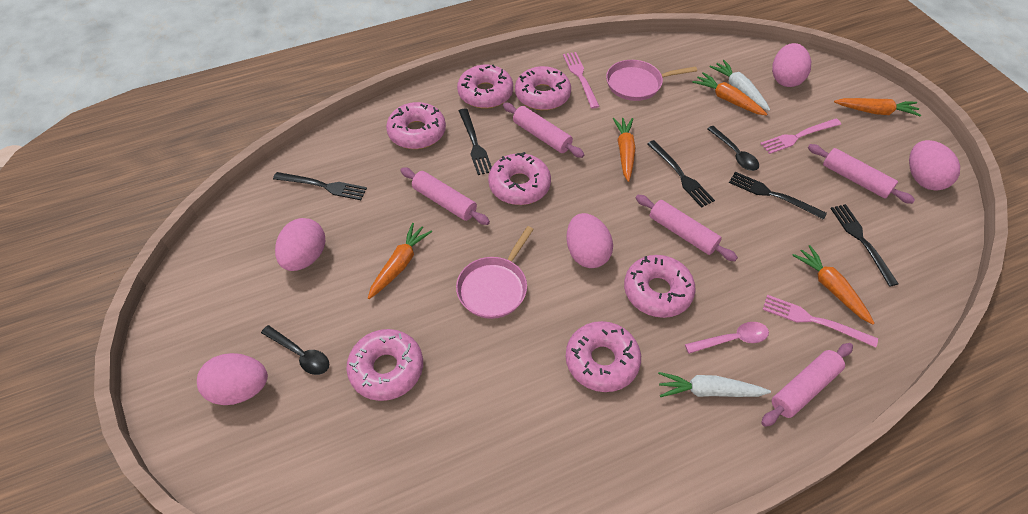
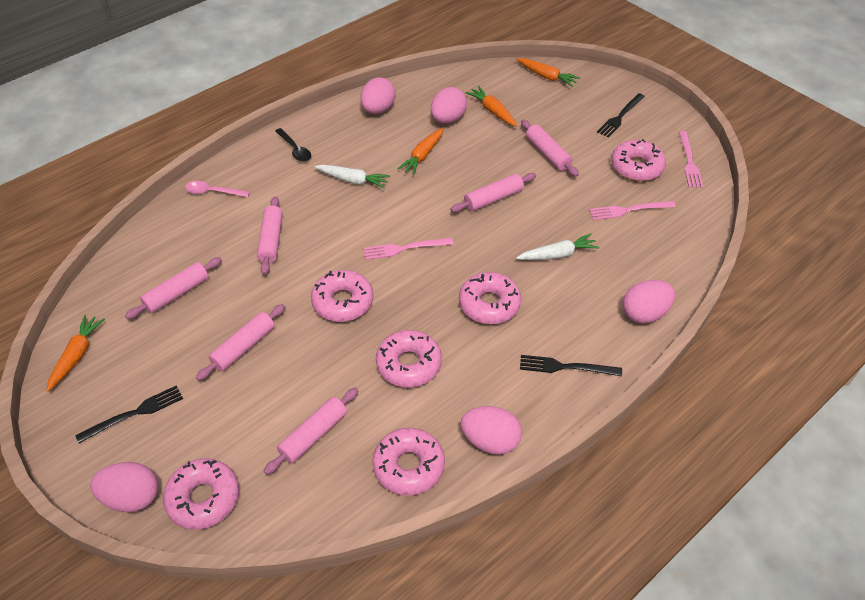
black fork: [273,172,367,200] [459,108,492,175] [647,140,715,208] [729,172,827,220] [830,204,899,287] = 5 -> [75,385,183,443] [520,355,622,376] [597,93,645,138] = 3
black spoon: [261,325,329,375] [707,126,759,171] = 2 -> [275,128,311,162] = 1
orange carrot: [368,223,432,299] [612,118,636,182] [692,72,767,116] [792,245,875,324] [834,98,921,116] = 5 -> [46,315,105,392] [397,128,444,175] [465,86,518,127] [516,58,580,87] = 4
pink donut: [346,329,423,401] [386,102,446,149] [457,64,513,108] [488,152,551,205] [515,66,571,110] [566,321,641,392] [624,255,696,318] = 7 -> [163,458,239,530] [311,270,373,322] [372,428,445,496] [376,330,442,388] [459,272,521,324] [611,139,666,181] = 6
pink pan: [456,226,534,319] [606,60,697,101] = 2 -> none = 0
pink rolling pin: [400,168,490,225] [503,103,585,158] [636,195,738,261] [761,343,853,427] [808,144,915,204] = 5 -> [125,257,222,319] [196,304,285,381] [257,196,283,275] [264,388,358,475] [451,173,536,212] [521,120,579,177] = 6

